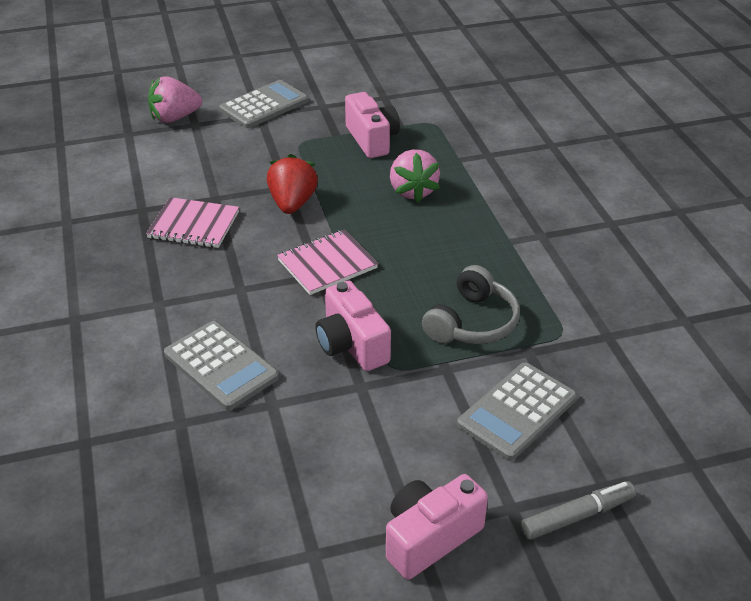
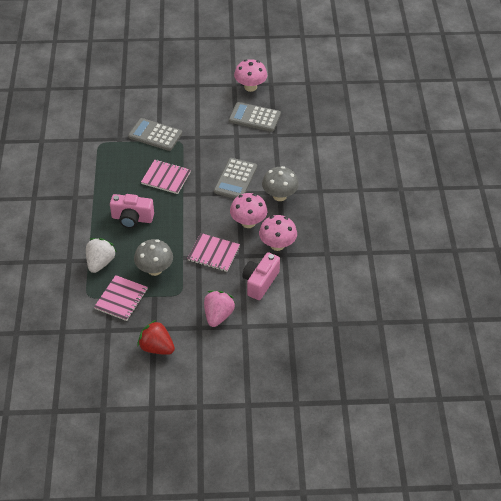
grey headphones: [422,265,520,344] = 1 -> none = 0
grey marker: [521,481,636,540] = 1 -> none = 0
grey mushroom: none = 0 -> [134,239,173,276] [262,166,299,201] = 2
pink camera: [315,281,391,371] [345,92,400,158] [386,474,488,580] = 3 -> [110,194,154,228] [242,252,280,300] = 2
pink mushroom: none = 0 -> [230,193,267,228] [234,59,267,92] [259,215,297,251] = 3
pink notebook: [146,197,239,248] [277,230,378,295] = 2 -> [94,275,148,321] [141,160,191,194] [187,233,240,272] = 3
pink strawberry: [148,76,202,123] [390,149,440,203] = 2 -> [204,291,235,327] = 1
white strawberry: none = 0 -> [86,238,117,273] = 1

